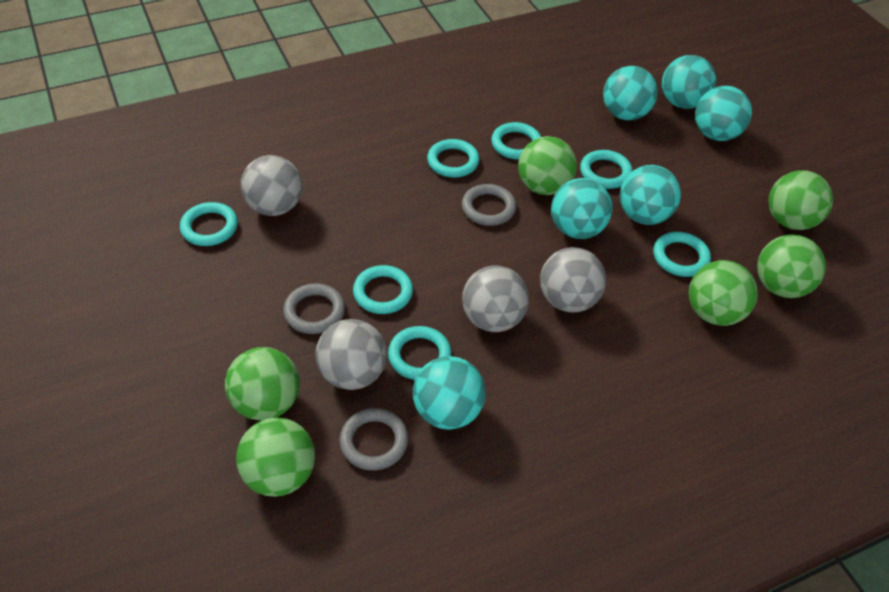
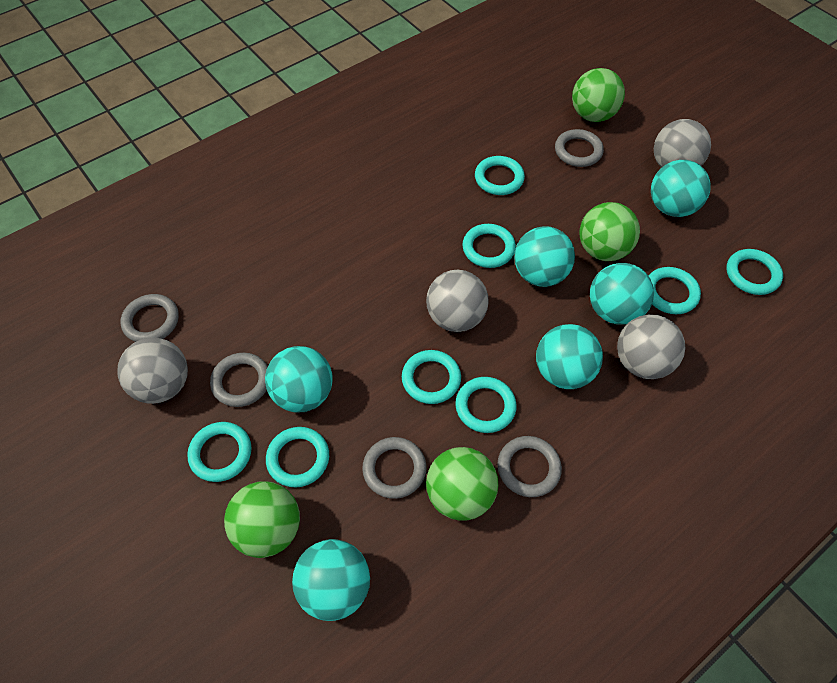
green ball: [225,347,300,420] [236,417,315,497] [518,136,577,195] [689,260,758,326] [757,235,826,298] [769,170,833,230] = 6 -> [224,481,300,558] [426,447,499,521] [572,68,625,122] [579,202,640,261] = 4
grey ring: [283,283,345,334] [339,408,408,471] [462,184,516,226] = 3 -> [121,294,179,342] [210,353,268,407] [362,437,426,499] [497,436,562,497] [555,129,604,167] = 5
turquoise ring: [180,202,238,246] [353,265,413,314] [388,326,452,380] [427,139,479,178] [491,122,541,159] [580,150,633,189] [653,232,711,277] = 7 -> [187,422,252,482] [266,427,329,488] [402,350,461,404] [455,377,516,433] [462,224,516,268] [475,156,525,195] [648,267,701,314] [726,249,783,295] = 8

